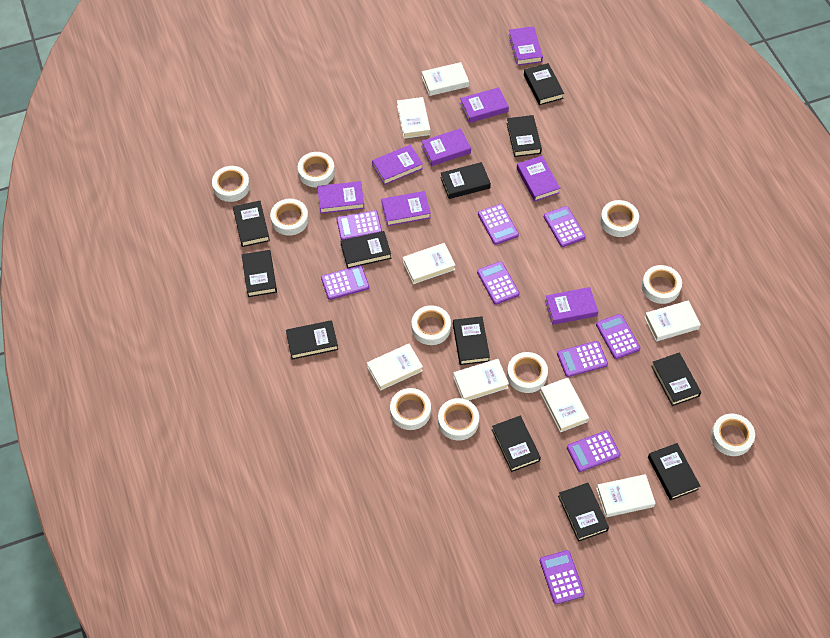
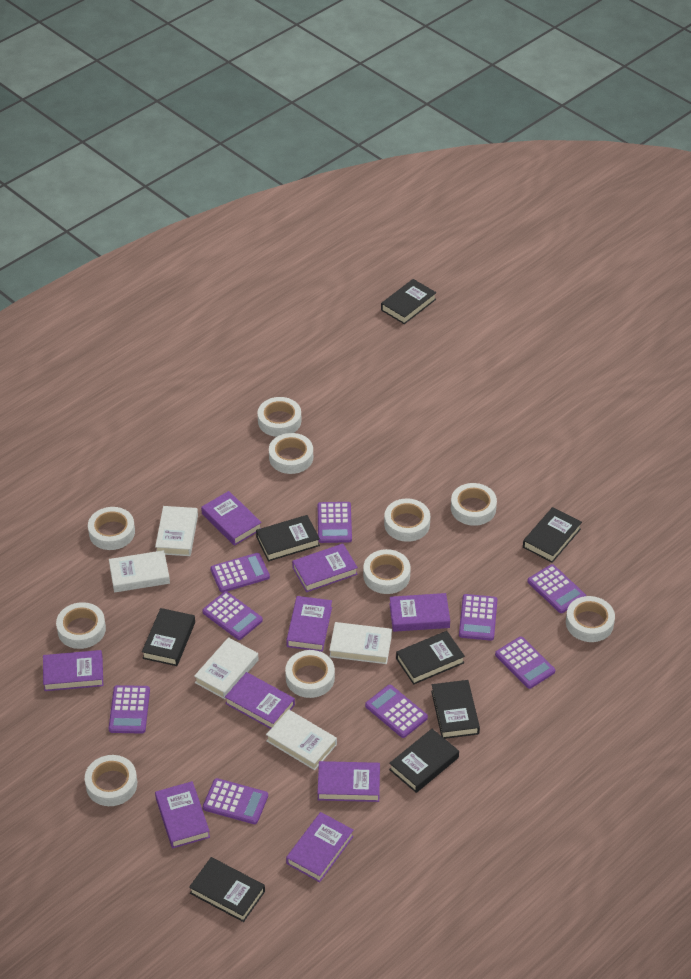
black book: [233,201,270,247] [242,250,277,297] [286,320,338,360] [340,231,391,269] [440,162,491,199] [453,316,490,365] [492,416,541,472] [506,115,542,157] [524,63,564,105] [558,483,609,542] [648,443,700,501] [651,353,701,406] = 12 -> [142,608,195,666] [189,857,265,922] [256,515,320,561] [381,279,436,324] [389,729,459,793] [396,631,465,685] [431,680,480,739] [523,507,582,563] = 8
purple book: [317,181,364,214] [372,145,423,185] [381,191,431,226] [421,128,471,166] [460,87,509,123] [508,26,543,66] [517,156,560,202] [545,287,598,325] = 8 -> [43,650,103,691] [155,781,210,849] [201,491,262,546] [225,672,295,729] [286,596,332,652] [286,812,354,882] [292,543,358,592] [317,761,380,802] [389,593,450,632] = 9
white book: [367,344,423,391] [397,97,430,139] [403,243,455,284] [422,62,469,96] [453,359,509,401] [540,377,589,432] [596,474,656,517] [644,300,701,342] = 8 -> [109,550,170,592] [155,506,198,556] [194,637,259,699] [266,709,337,770] [329,622,392,664] = 5

